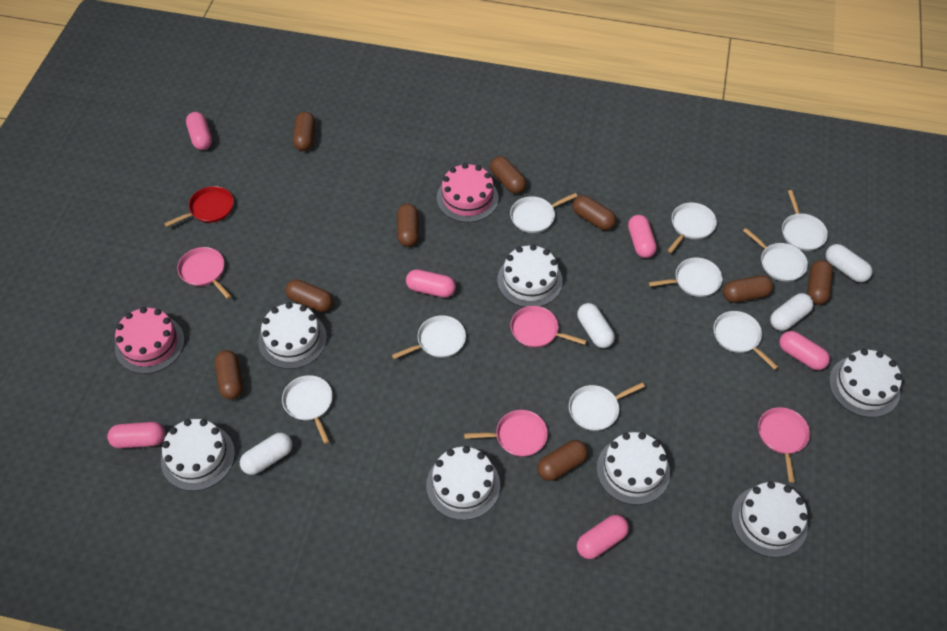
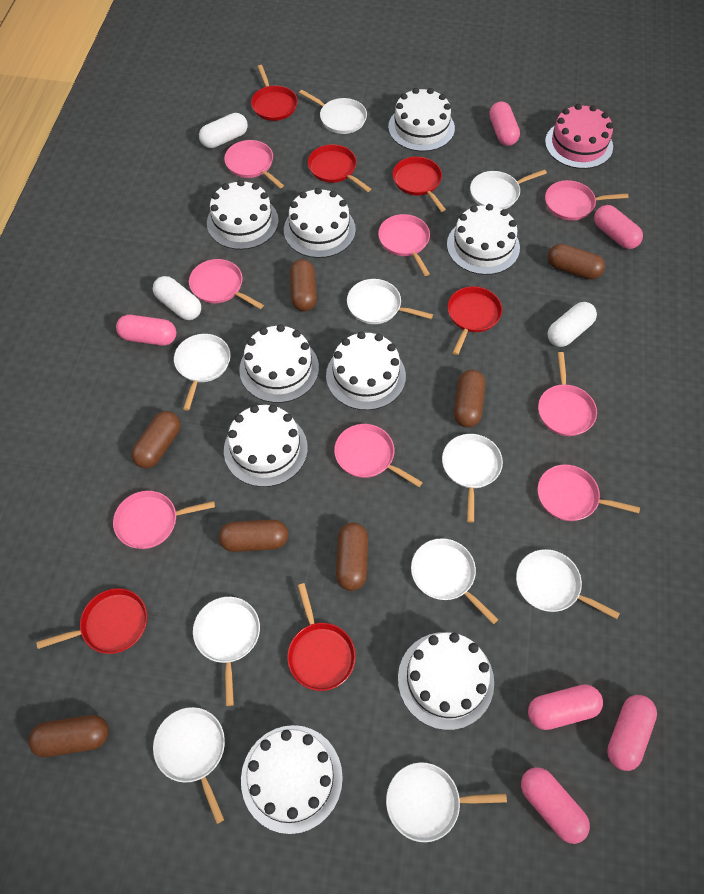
brown capsule: [215,350,243,399] [285,279,333,312] [293,112,315,151] [397,204,419,247] [490,156,527,194] [537,440,588,481] [573,195,616,230] [723,275,773,303] [807,260,833,305] = 9 -> [28,715,109,757] [131,411,181,469] [219,519,288,552] [290,259,317,311] [336,523,368,591] [454,370,485,428] [548,244,605,280] = 7
pink cake: [115,307,185,374] [437,163,498,222] = 2 -> [545,104,613,169] = 1
pink pan: [177,247,231,299] [464,410,548,457] [510,306,587,348] [758,407,810,483] = 4 -> [113,491,215,549] [189,259,264,309] [224,140,284,188] [334,424,423,487] [378,214,430,276] [538,352,597,436] [538,465,640,521] [545,180,628,220] = 8
red pan: [164,186,234,227] = 1 -> [36,588,147,654] [251,65,298,121] [288,583,356,691] [308,144,371,192] [393,157,446,212] [448,286,502,355] = 6
white cake: [161,419,235,491] [258,302,327,369] [426,446,500,520] [497,244,563,307] [597,432,670,505] [731,481,808,558] [829,349,902,417] = 7 -> [207,180,279,250] [224,405,308,487] [239,324,319,403] [241,725,343,834] [284,188,356,258] [326,331,406,410] [388,88,455,152] [398,632,494,730] [447,204,520,275] = 9
white capsule: [240,433,292,475] [577,303,615,348] [770,293,814,331] [826,244,873,282] = 4 -> [153,276,201,320] [199,113,248,148] [548,302,597,347] = 3
white pan: [282,375,333,444] [392,315,466,359] [510,193,577,233] [569,383,645,431] [649,258,722,297] [668,203,717,253] [714,311,778,370] [743,228,808,282] [782,190,828,251] = 9 -> [153,707,225,824] [174,334,231,411] [193,597,260,706] [299,90,367,134] [347,279,433,324] [386,762,507,842] [411,538,499,624] [442,434,503,523] [470,169,547,209] [516,549,620,619] = 10

